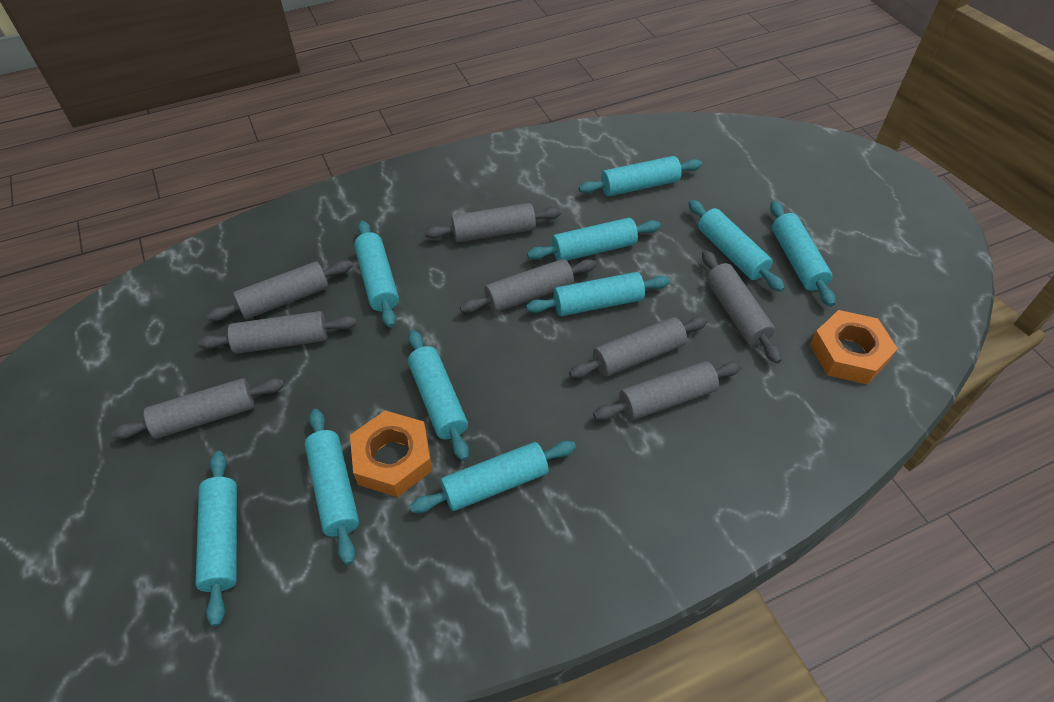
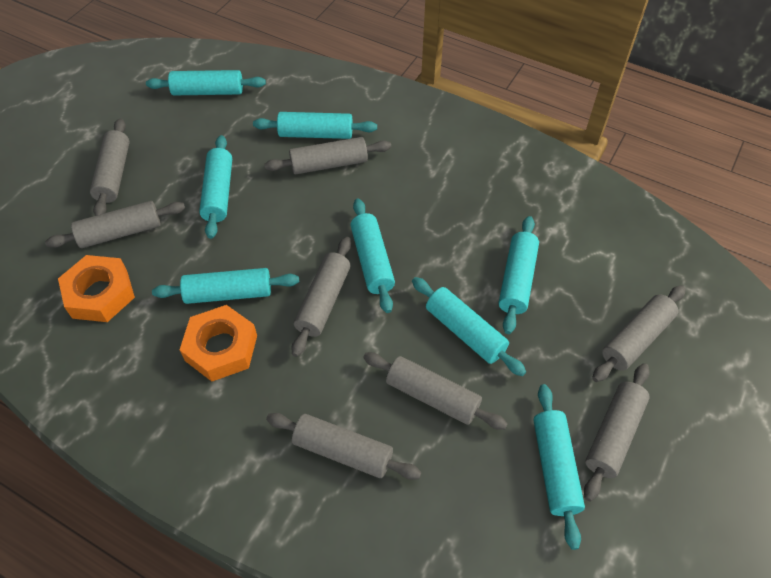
turquoise rolling pin: [195,451,237,627] [304,409,359,565] [354,220,399,328] [408,330,469,461] [410,441,576,513] [526,272,670,316] [527,218,661,261] [579,156,702,196] [688,200,785,292] [770,201,836,307] = 10 -> [146,70,266,95] [152,268,299,304] [199,135,232,239] [253,112,377,139] [350,199,395,313] [412,277,526,376] [499,216,539,334] [533,384,585,550] = 8

